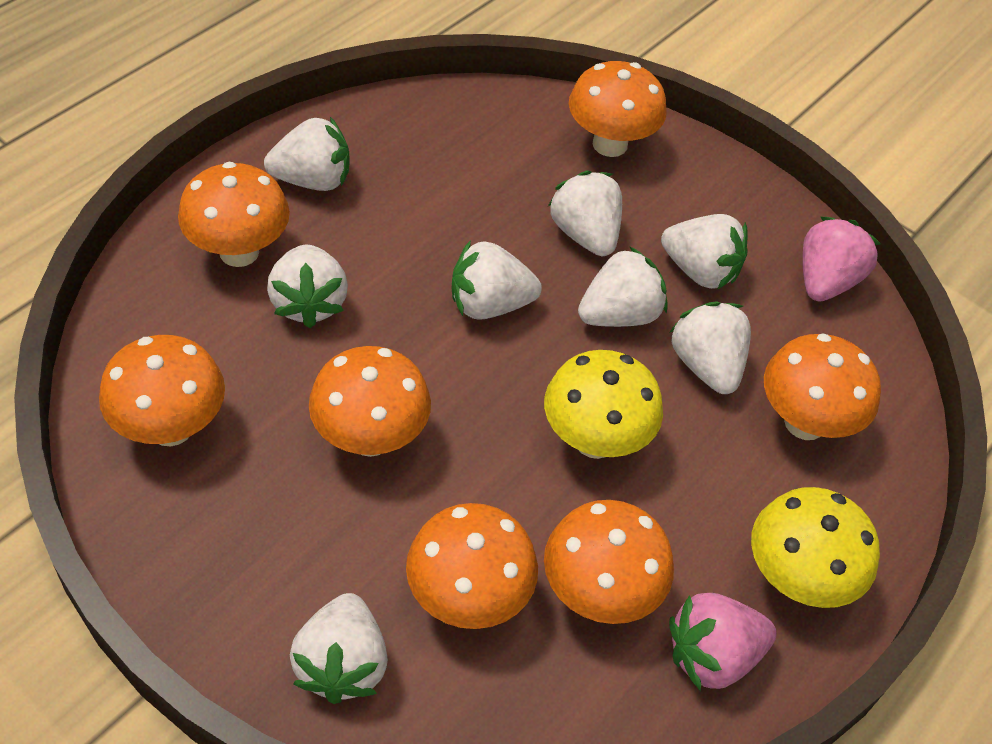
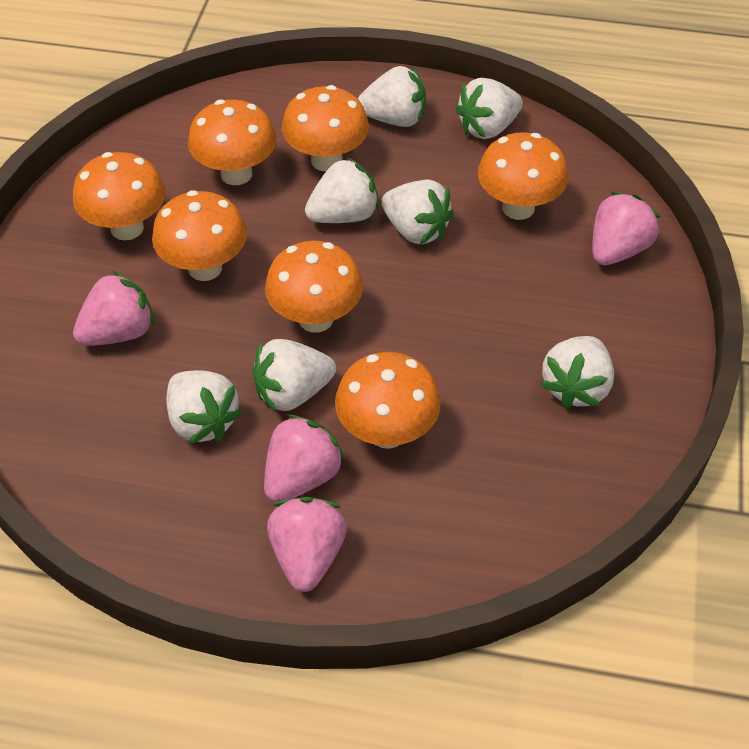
pink strawberry: [669,593,777,691] [803,217,881,301] = 2 -> [73,271,154,346] [264,415,345,502] [267,497,347,592] [592,192,660,265] = 4
white strawberry: [264,117,350,191] [267,244,348,328] [290,593,388,704] [452,240,542,320] [548,170,622,256] [578,246,668,327] [661,214,748,290] [669,301,751,394] = 8 -> [166,370,243,444] [253,339,336,412] [305,157,379,223] [358,66,426,127] [381,180,454,244] [455,78,523,139] [540,336,614,409] = 7
yellow mushroom: [544,350,663,459] [751,487,880,608] = 2 -> none = 0

